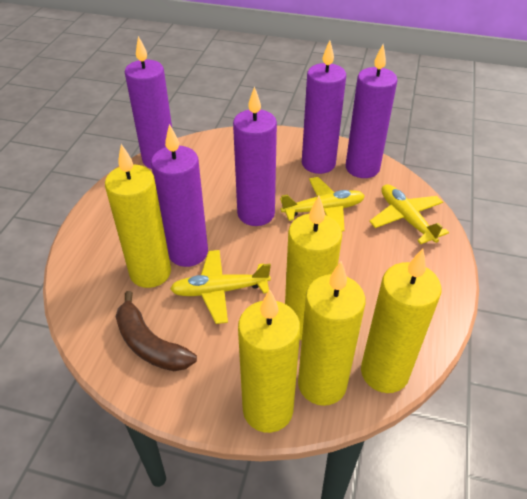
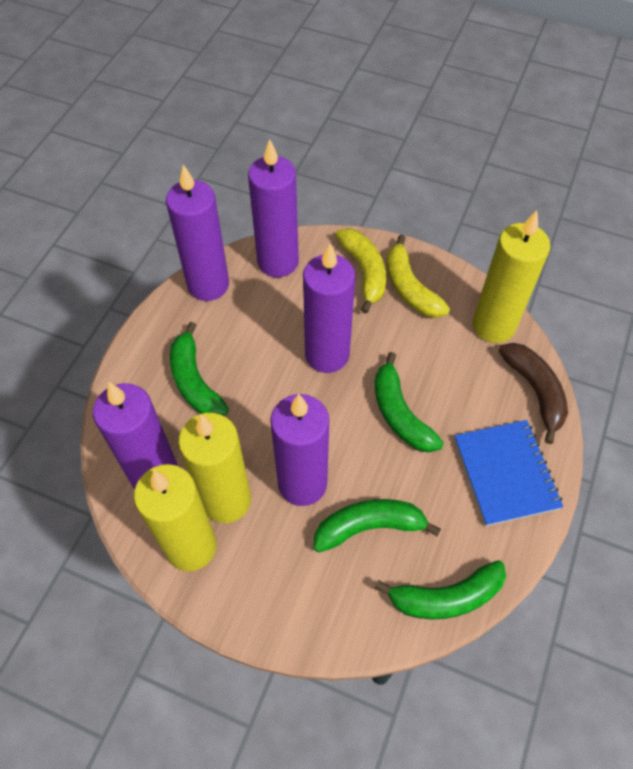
blue notebook: none = 0 -> [454,420,563,526] = 1
green banana: none = 0 -> [170,322,229,416] [314,499,441,553] [375,352,444,453] [375,561,506,619] = 4
yellow banana: none = 0 -> [335,228,386,314] [386,234,450,318] = 2
yellow candle: [105,144,171,288] [238,289,300,433] [285,196,342,340] [298,261,365,406] [361,248,442,393] = 5 -> [134,464,217,571] [178,413,251,523] [472,210,550,343] = 3
yellow plane: [170,250,271,324] [280,177,365,232] [369,184,449,244] = 3 -> none = 0

